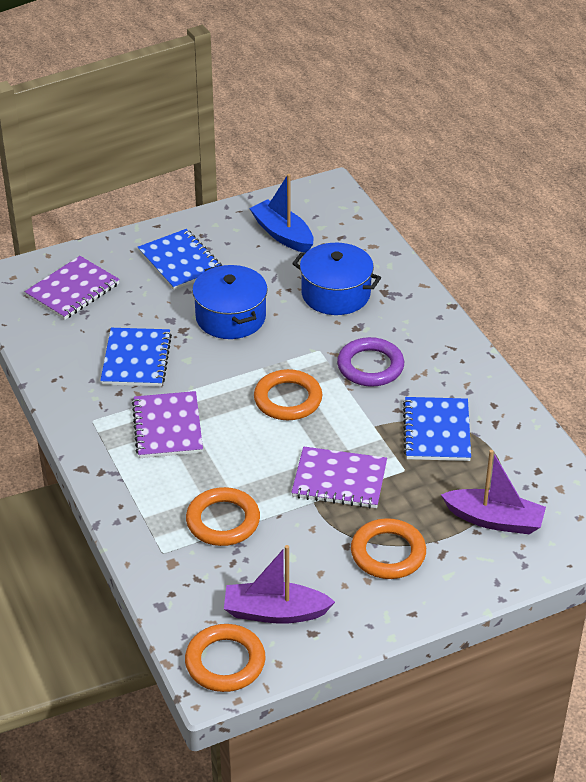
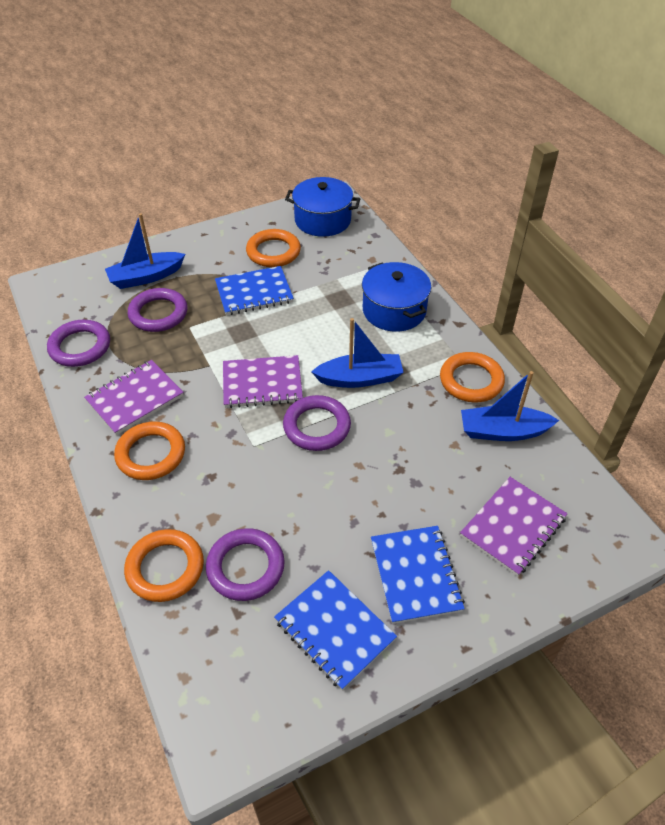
blue boat: [249,174,314,253] = 1 -> [105,213,185,289] [311,318,404,388] [461,371,559,441] = 3
purple boat: [224,545,335,624] [441,450,546,534] = 2 -> none = 0
purple ring: [337,337,404,387] = 1 -> [47,320,110,367] [128,288,188,332] [206,528,285,601] [283,395,351,451] = 4

